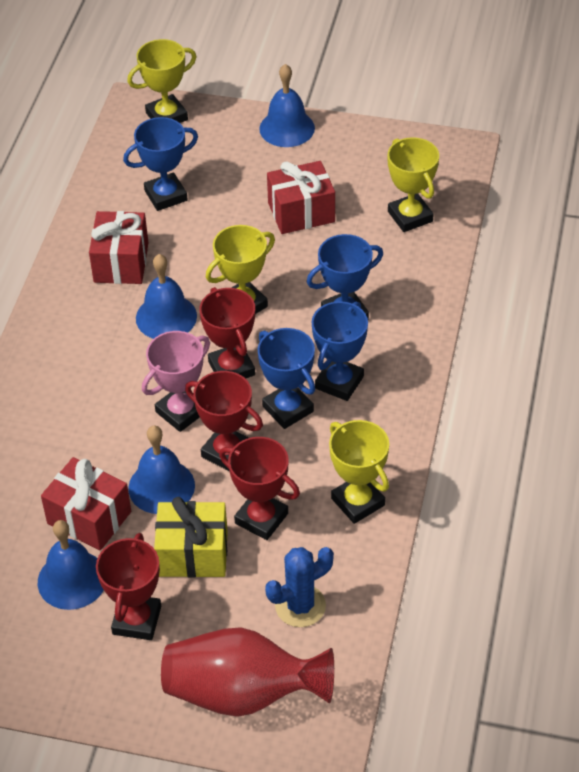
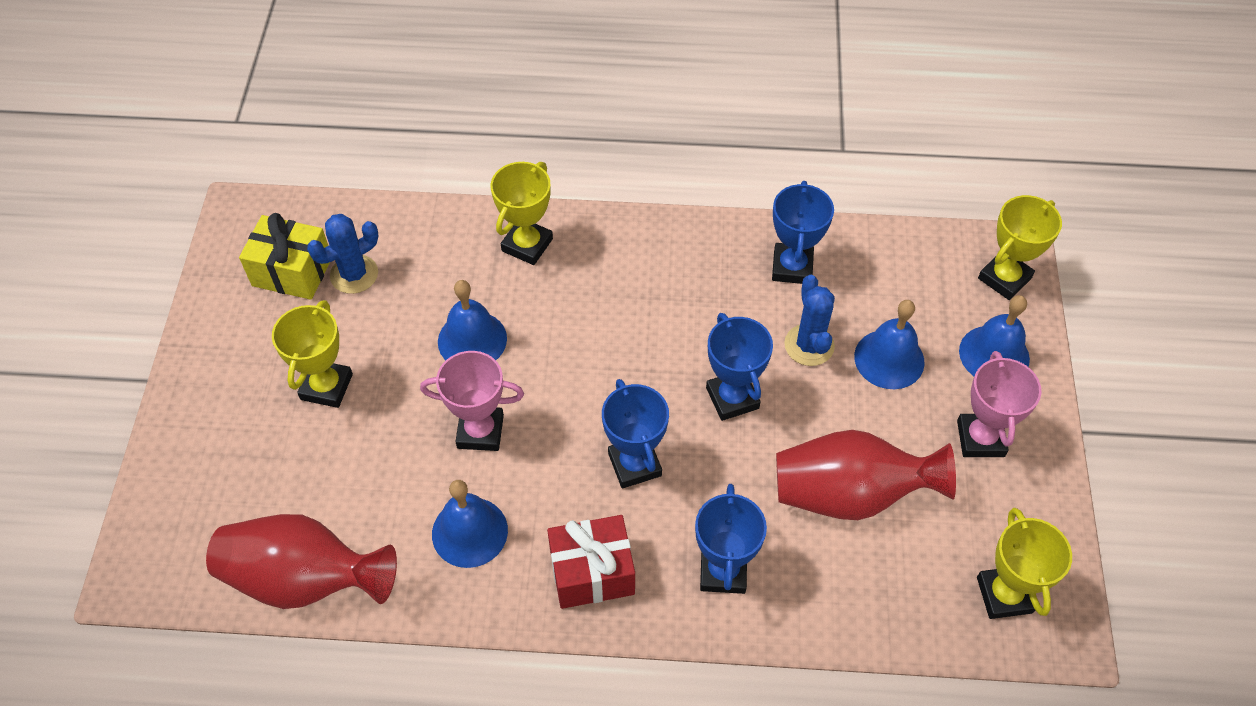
blue cactus: [265,547,334,627] = 1 -> [307,214,379,294] [784,275,835,366] = 2
pink trophy: [142,331,210,432] = 1 -> [420,351,524,451] [957,351,1042,457] = 2
red gift: [41,457,131,550] [89,211,149,284] [267,161,335,234] = 3 -> [547,515,635,609] = 1
red trophy: [96,533,161,640] [185,371,263,471] [199,287,255,379] [219,437,300,540] = 4 -> none = 0
red vase: [161,627,334,717] = 1 -> [206,514,397,609] [776,430,956,520] = 2

